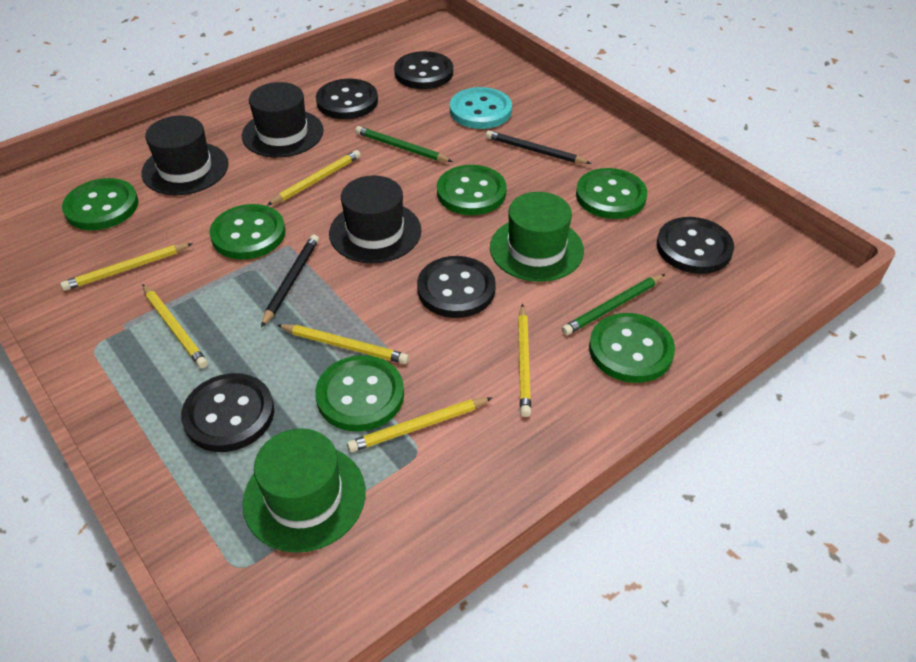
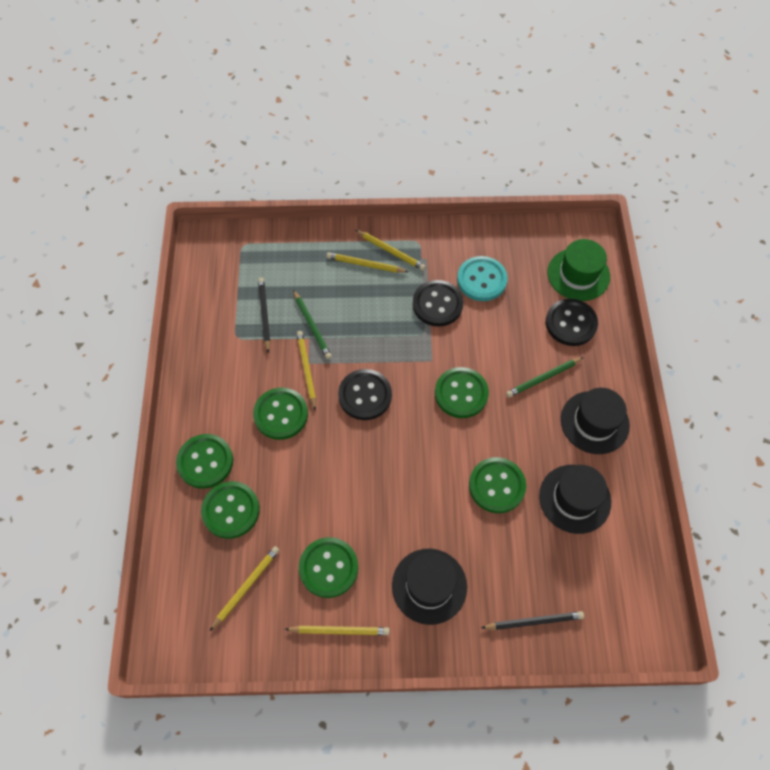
black button: [181,373,274,452] [316,79,378,119] [394,51,453,89] [417,256,496,318] [657,217,734,274] = 5 -> [338,369,392,420] [413,280,463,327] [546,299,598,346] = 3
green hat: [242,428,366,553] [490,192,584,282] = 2 -> [548,239,610,301] = 1
yellow pencil: [60,243,193,291] [142,284,208,368] [267,150,361,205] [277,324,409,364] [347,398,492,452] [518,304,531,417] = 6 -> [210,546,279,631] [285,626,390,635] [297,331,316,410] [327,252,408,273] [355,230,426,271] = 5

